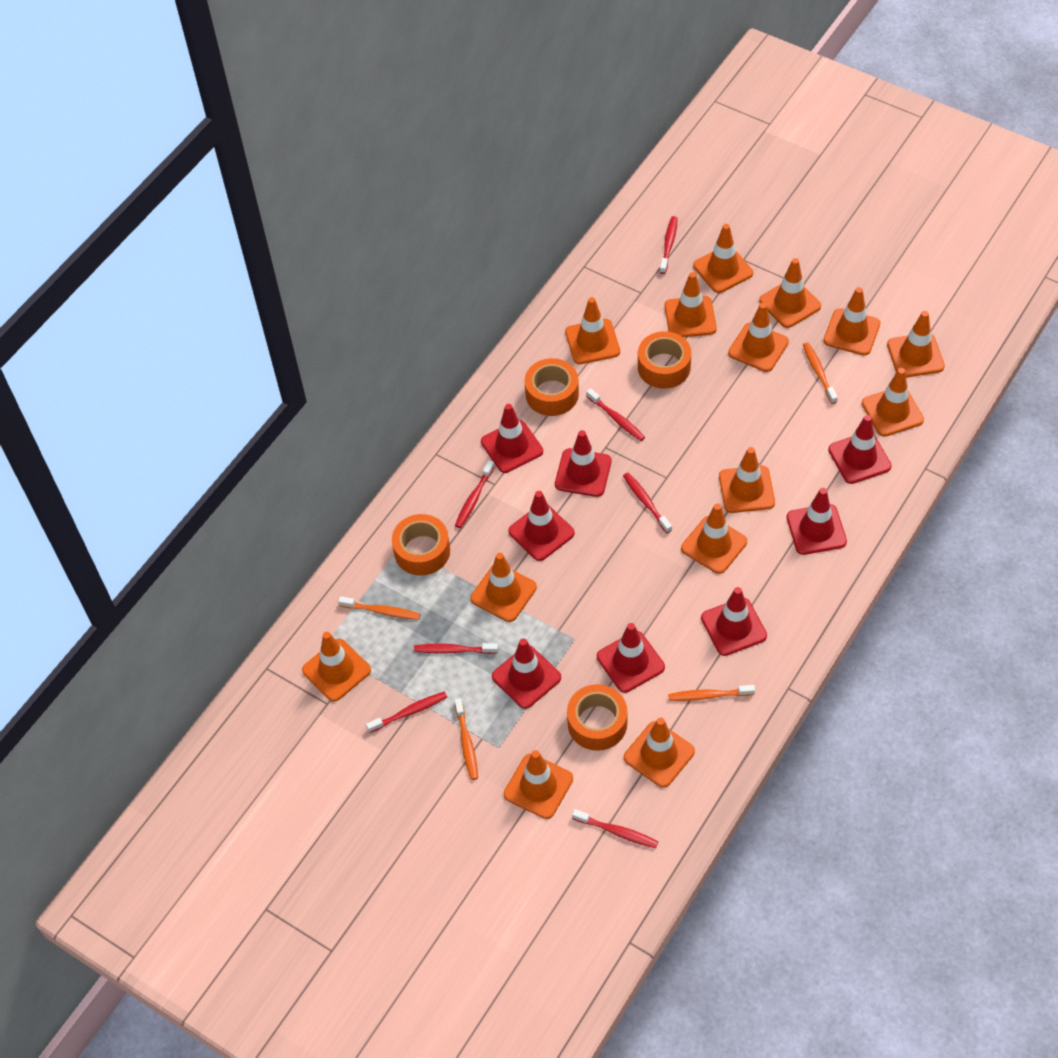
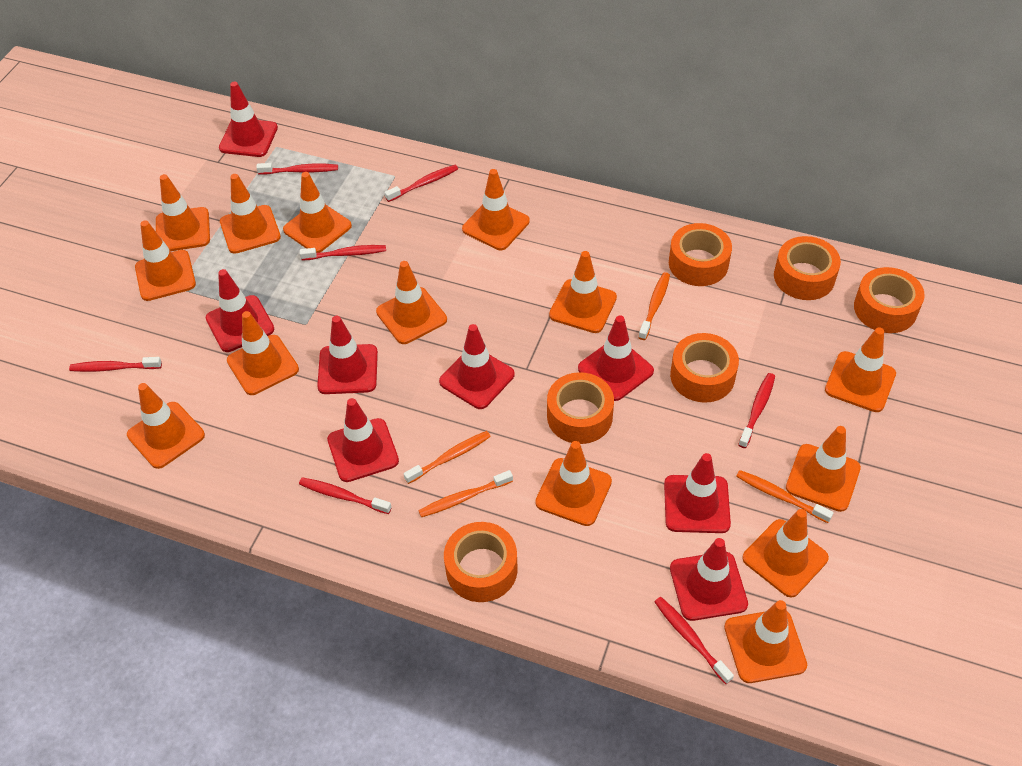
orange tape: [392,514,450,576] [525,358,579,416] [567,684,627,751] [638,331,691,389] = 4 -> [444,522,518,602] [547,372,614,444] [669,223,732,286] [670,333,739,403] [774,236,841,300] [854,267,925,333] = 6

